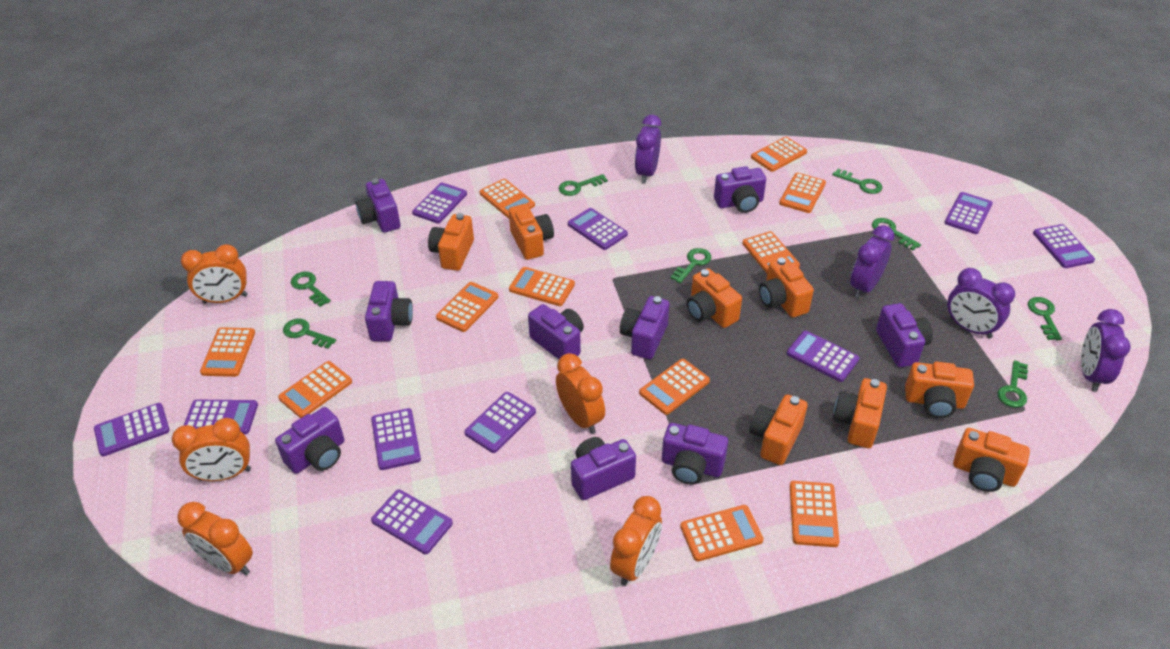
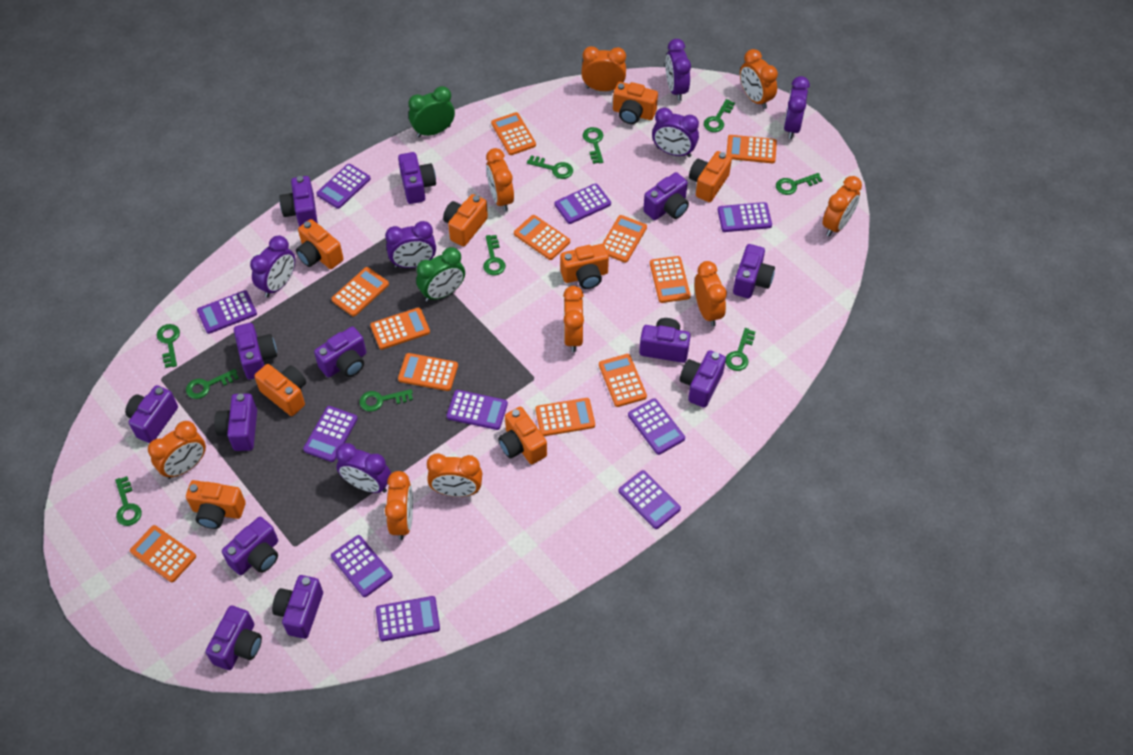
green clock: none = 0 -> [408,86,455,137] [416,247,465,302] = 2
green key: [283,318,336,349] [291,272,331,307] [559,174,608,196] [671,248,712,283] [832,169,883,194] [872,218,921,250] [998,360,1028,408] [1028,297,1062,340] = 8 -> [115,476,142,526] [157,324,180,368] [186,369,239,399] [359,389,413,412] [483,235,506,275] [527,155,573,179] [583,127,603,164] [704,99,735,132] [725,328,755,371] [776,173,823,195] = 10
orange clock: [172,418,251,481] [177,502,253,575] [181,244,248,304] [556,353,605,434] [610,496,662,586] = 5 -> [148,421,206,479] [385,471,413,540] [427,453,483,497] [486,148,514,212] [563,286,584,352] [581,46,626,91] [695,261,727,326] [740,49,778,109] [822,176,862,236] = 9
purple camera: [275,407,344,474] [356,179,401,233] [365,281,413,342] [528,304,584,359] [571,437,636,500] [620,296,669,359] [662,423,728,485] [714,166,766,213] [876,303,933,367] = 9 -> [125,385,178,443] [205,605,262,670] [214,394,257,451] [222,517,278,575] [234,323,277,379] [272,575,323,639] [279,176,318,227] [314,327,366,377] [398,152,436,204] [639,318,691,363] [643,172,689,220] [680,350,726,408] [733,244,775,298] = 13
purple clock: [635,115,661,183] [850,225,894,299] [947,268,1015,339] [1081,309,1131,392] = 4 -> [250,236,295,297] [336,443,391,493] [385,221,436,268] [652,108,699,157] [666,39,691,101] [784,76,810,139] = 6

